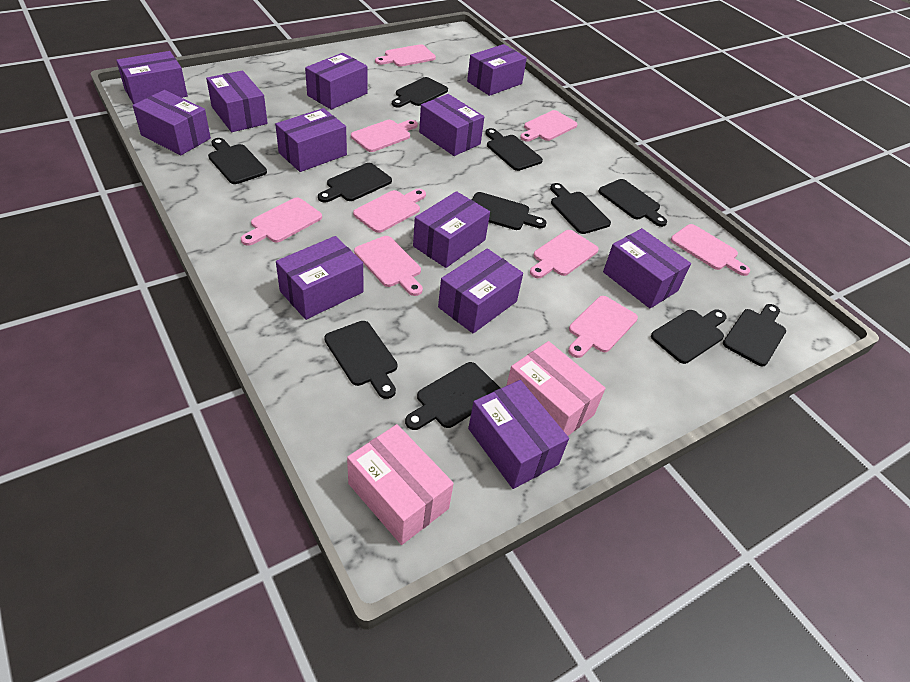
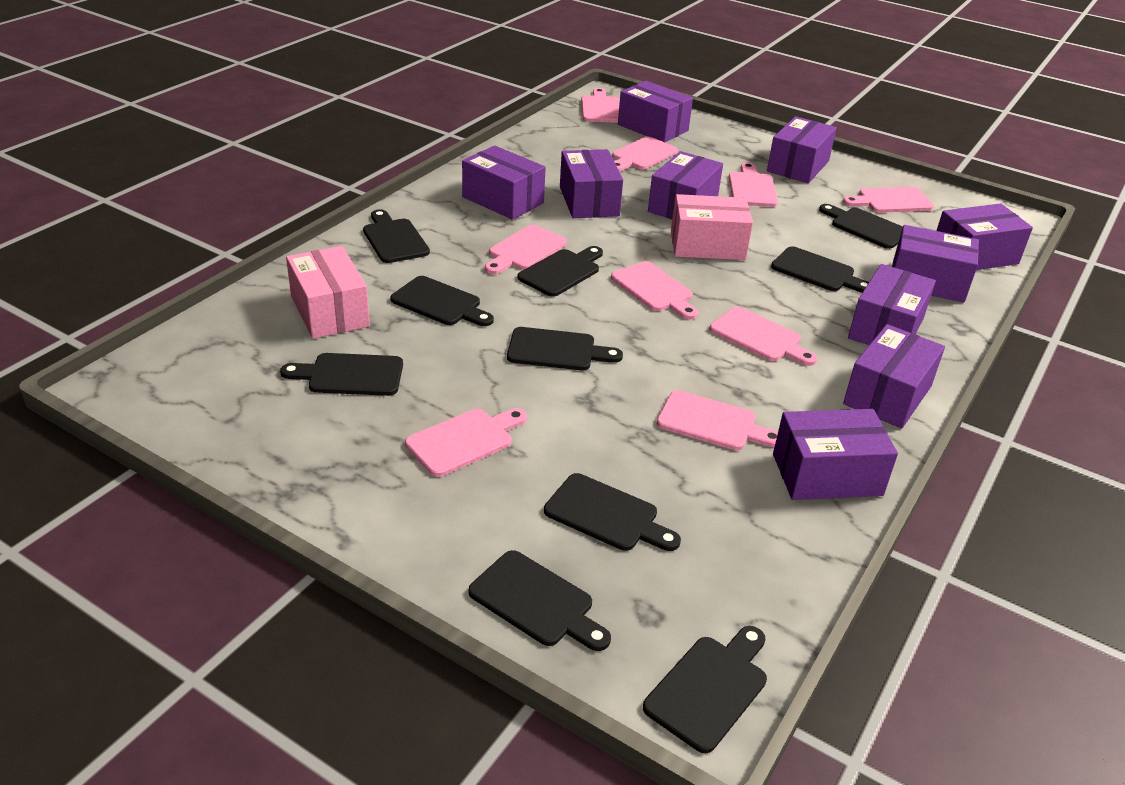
black cutting board: [208,138,267,184] [318,163,392,203] [324,321,397,399] [392,77,448,108] [405,362,500,430] [472,192,546,230] [485,128,543,171] [550,183,611,234] [598,179,667,227] [651,310,727,364] [723,304,786,366] = 11 -> [280,353,403,396] [363,209,430,263] [391,276,494,326] [469,550,611,651] [507,327,623,370] [518,246,603,297] [544,473,681,551] [643,626,767,753] [771,246,869,293] [819,204,903,249] = 10
purple box: [116,51,188,104] [133,90,211,155] [206,70,268,132] [275,108,347,172] [276,236,364,320] [305,53,367,110] [413,191,490,268] [419,94,484,156] [438,249,523,333] [467,44,527,96] [468,380,569,489] [603,228,691,309] = 12 -> [462,146,546,220] [560,149,623,218] [618,81,693,142] [648,151,723,219] [767,116,837,183] [773,409,898,500] [843,324,945,429] [848,264,936,345] [892,225,979,303] [936,203,1033,270] = 10

